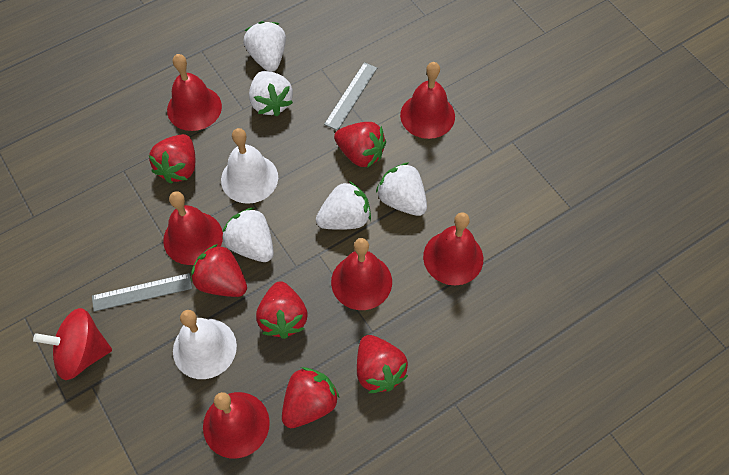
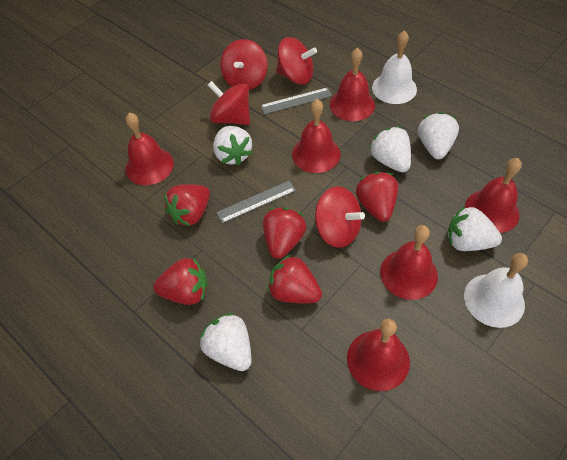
red spinning top: [33,308,112,380] = 1 -> [208,81,250,125] [220,39,268,90] [276,37,317,84] [315,186,365,248] = 4
red strawberry: [149,134,195,184] [191,244,247,297] [256,281,308,339] [282,367,339,428] [334,122,386,168] [357,335,408,393] = 6 -> [153,258,208,305] [164,184,210,226] [263,207,306,259] [267,255,322,303] [356,172,398,222] = 5

